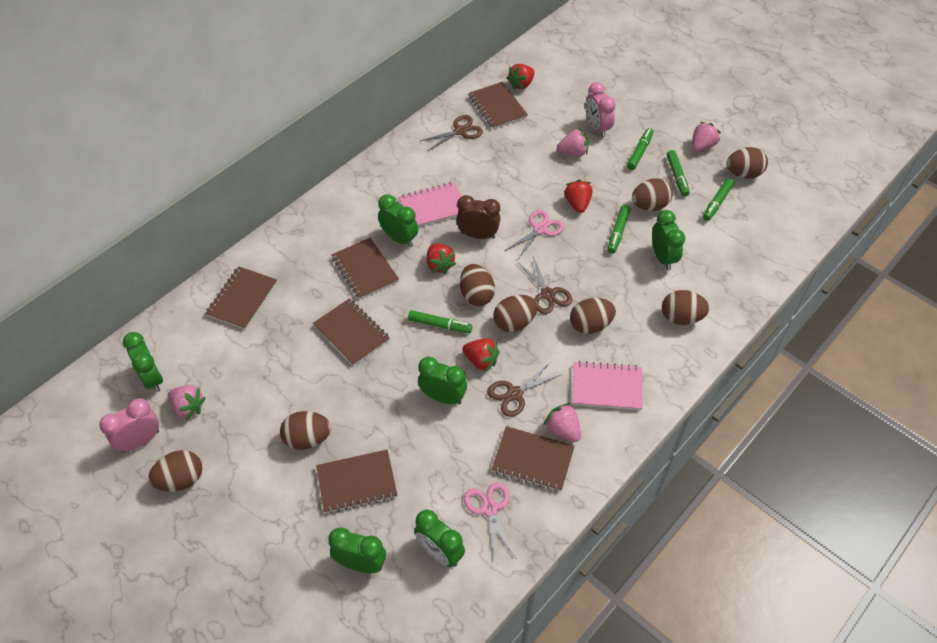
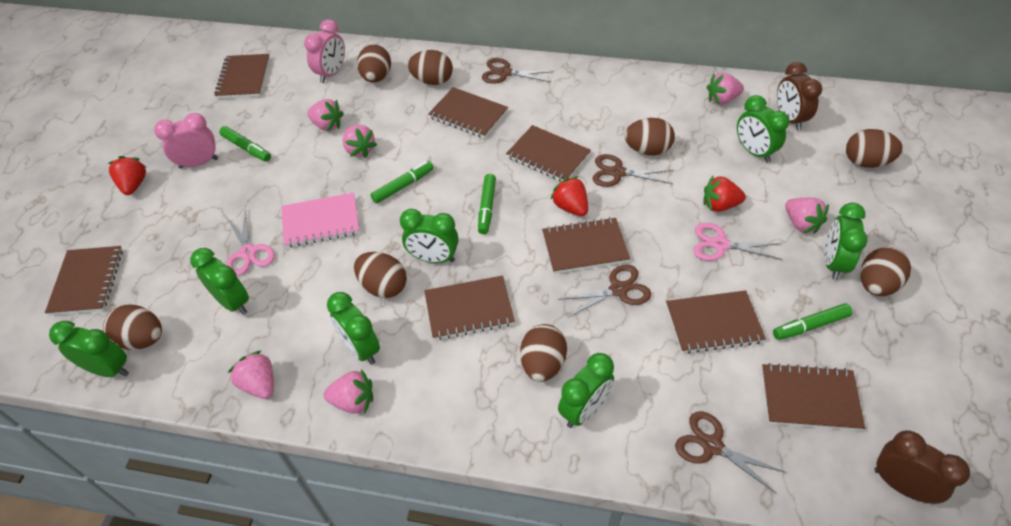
brown clock: [456,195,500,239] = 1 -> [777,62,822,131] [874,430,970,504] = 2
brown notebook: [205,266,277,330] [313,298,390,366] [316,450,397,513] [331,238,399,299] [469,82,528,129] [491,426,574,492] = 6 -> [45,246,123,315] [214,54,270,99] [424,275,515,340] [428,87,508,138] [506,125,591,182] [542,217,630,274] [666,290,766,354] [762,363,865,431] = 8
brown scissors: [420,115,483,151] [487,362,562,417] [519,256,573,314] = 3 -> [482,58,554,84] [558,264,651,318] [592,154,673,187] [675,411,786,494] = 4
green clock: [123,332,163,392] [328,527,386,573] [378,195,418,247] [414,510,465,567] [418,357,467,405] [652,210,685,270] = 6 -> [49,321,129,377] [190,248,249,315] [327,292,380,365] [400,209,459,263] [558,353,614,428] [737,95,789,163] [825,203,867,280] = 7
green marker: [408,310,472,333] [607,205,630,254] [627,128,654,170] [667,150,690,197] [703,178,734,221] = 5 -> [219,126,271,162] [370,161,434,204] [478,174,496,234] [773,303,853,340] = 4
pink notebook: [399,182,462,227] [573,361,642,411] = 2 -> [281,193,360,248] = 1
pink strawberry: [168,385,206,420] [544,403,581,442] [557,128,588,156] [692,122,721,152] = 4 -> [228,351,274,399] [307,99,344,131] [324,369,373,414] [343,125,377,158] [707,73,744,105] [785,198,829,234] = 6
red strawberry: [426,244,456,274] [462,338,500,371] [507,64,535,89] [564,180,592,213] = 4 -> [108,156,146,195] [550,176,588,216] [703,176,746,212] = 3

